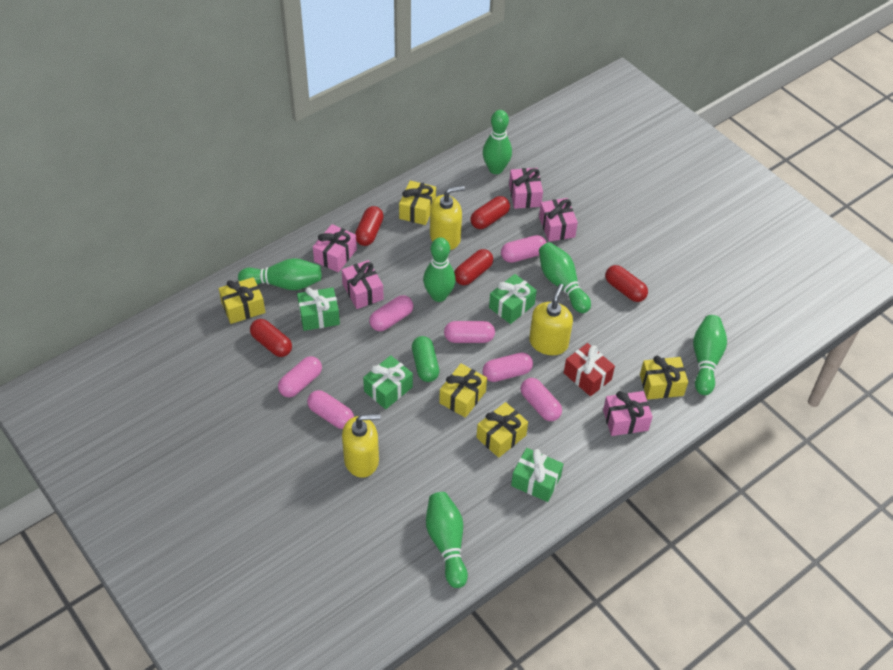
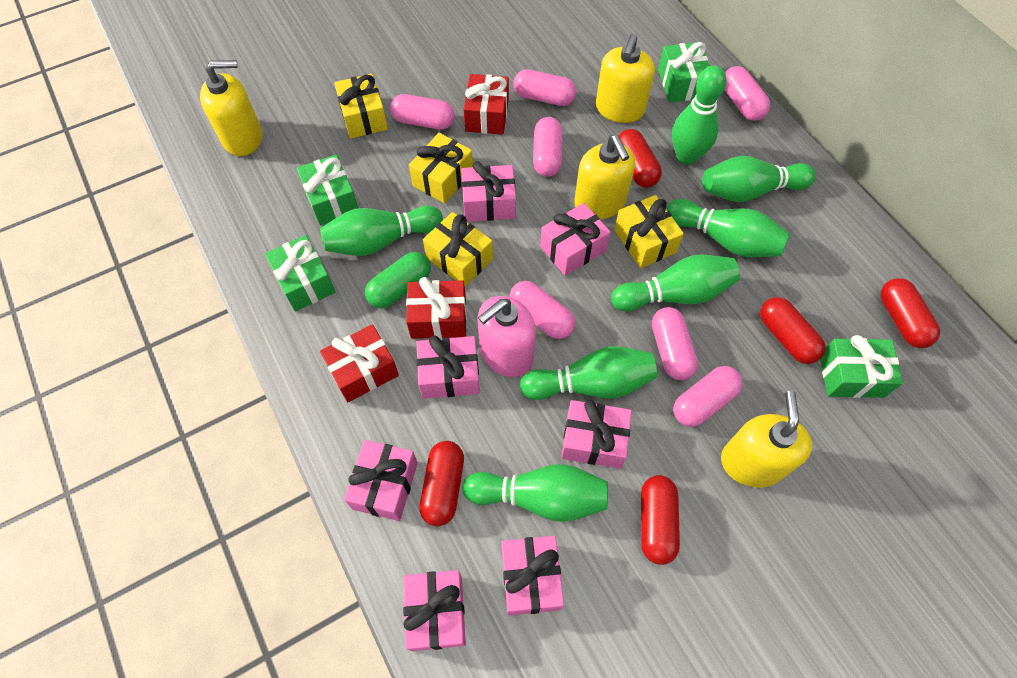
green bowling pin: [238,258,321,290] [423,237,456,302] [426,492,468,588] [483,110,512,174] [539,242,591,313] [693,315,727,395] = 6 -> [320,206,443,256] [462,464,608,522] [520,346,657,400] [611,254,740,312] [667,199,790,257] [672,66,727,165] [702,156,816,202] = 7
pink gift: [313,224,357,272] [342,260,384,309] [509,168,543,209] [539,198,578,242] [603,391,653,436] = 5 -> [344,440,418,521] [403,570,466,651] [416,336,480,399] [461,161,516,222] [501,536,564,616] [540,203,611,276] [561,400,631,468] = 7
pink soap dispenser: none = 0 -> [478,296,536,377] = 1
red gift: [564,343,615,396] = 1 -> [320,324,399,402] [406,277,467,339] [463,74,509,135] = 3
yellow gift: [219,277,265,324] [399,181,436,225] [439,364,487,418] [476,402,528,458] [640,356,688,400] = 5 -> [334,74,388,138] [409,133,473,204] [423,212,493,287] [614,195,684,268] = 4
yellow soap dispenser: [342,414,381,478] [430,186,465,250] [529,284,573,355] = 3 -> [200,60,262,156] [574,135,635,219] [596,34,655,123] [721,391,812,487] = 4

